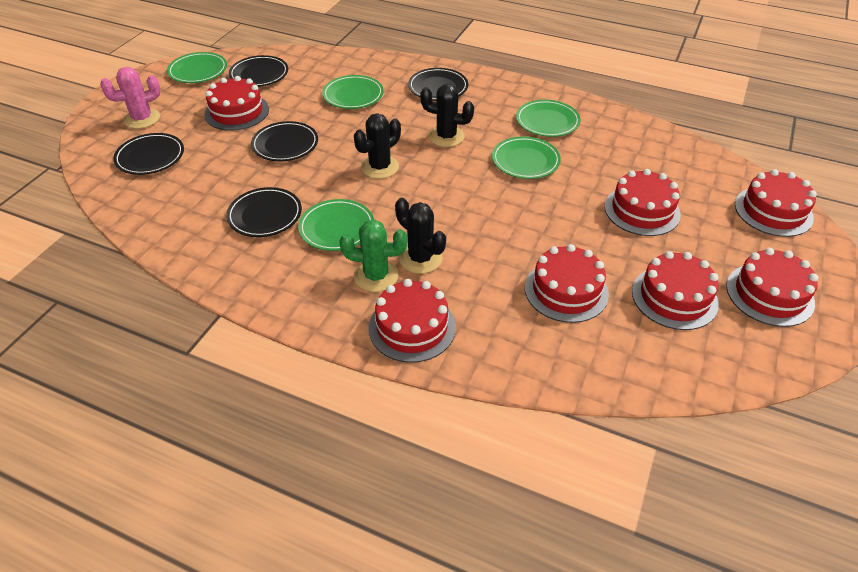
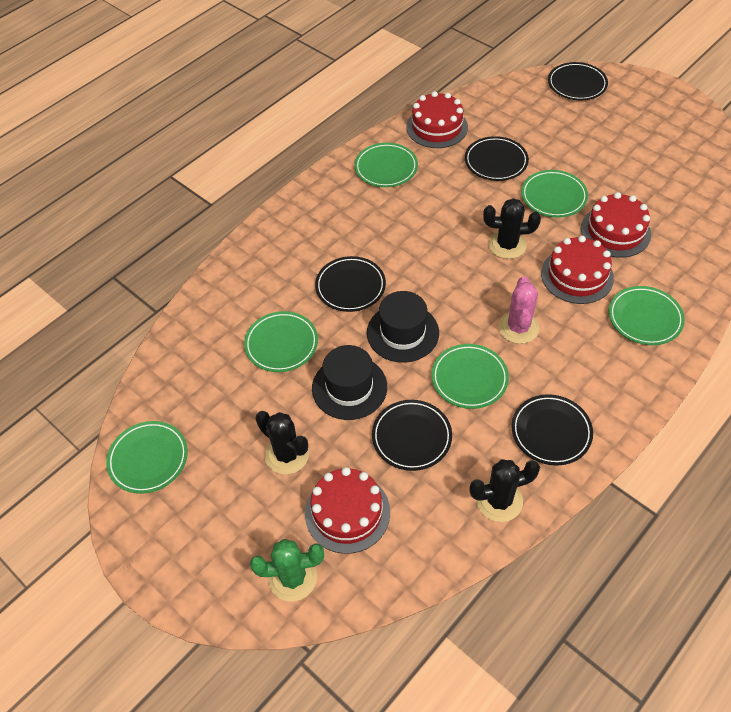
black hat: none = 0 -> [312,345,387,420] [367,291,439,363] = 2
green plate: [167,52,227,83] [298,199,374,251] [322,75,384,109] [492,137,561,179] [516,100,581,137] = 5 -> [106,421,188,494] [244,311,318,372] [354,143,418,187] [431,344,509,409] [521,170,588,218] [609,286,685,345] = 6
red cake: [204,76,269,131] [369,279,456,363] [525,244,609,323] [605,169,681,236] [632,251,719,330] [726,248,818,327] [735,169,817,237] = 7 -> [305,467,390,554] [406,91,468,148] [541,236,614,304] [581,192,651,258] = 4

